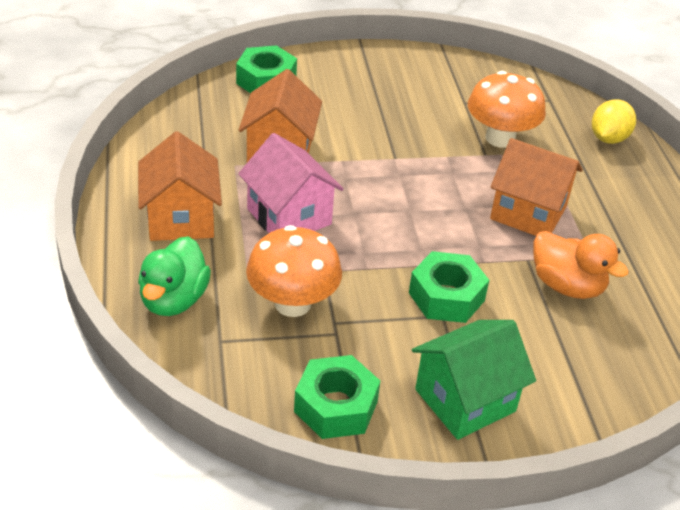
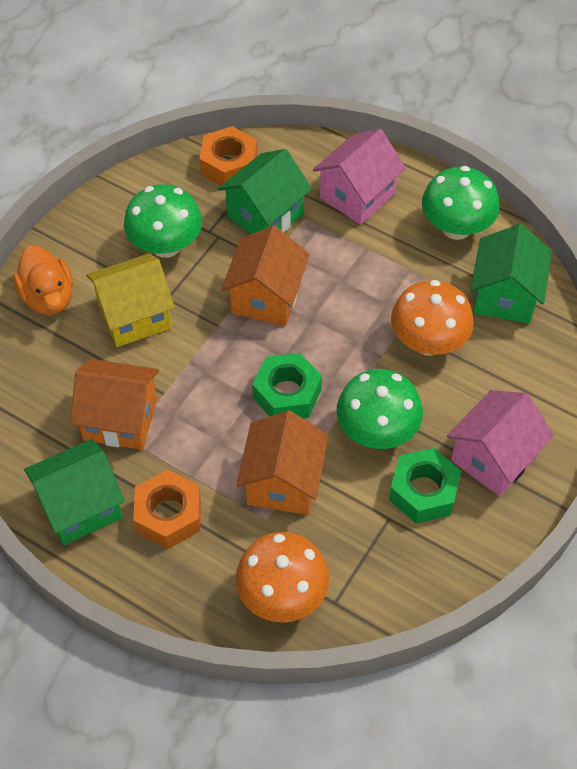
green duck: [138,236,211,316] = 1 -> none = 0
green house: [412,320,536,440] = 1 -> [24,439,125,545] [218,149,312,234] [470,224,552,324] = 3
green mushroom: none = 0 -> [124,184,202,258] [336,369,423,449] [422,166,500,240] = 3
green nut: [236,45,297,93] [294,355,380,439] [409,251,489,323] = 3 -> [252,353,322,418] [389,448,461,523] = 2
orange nut: none = 0 -> [133,470,201,549] [199,126,257,186] = 2
pink house: [238,133,344,233] = 1 -> [313,129,406,225] [447,390,554,497] = 2
yellow house: none = 0 -> [86,254,175,347] = 1
yellow lemon: [592,99,636,144] = 1 -> none = 0

